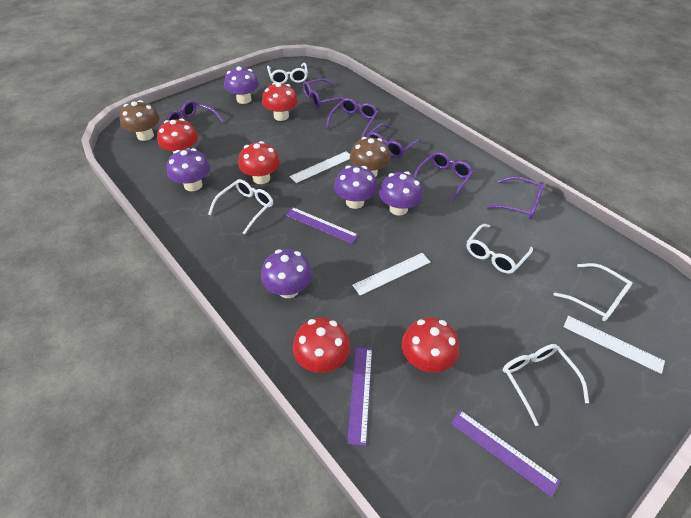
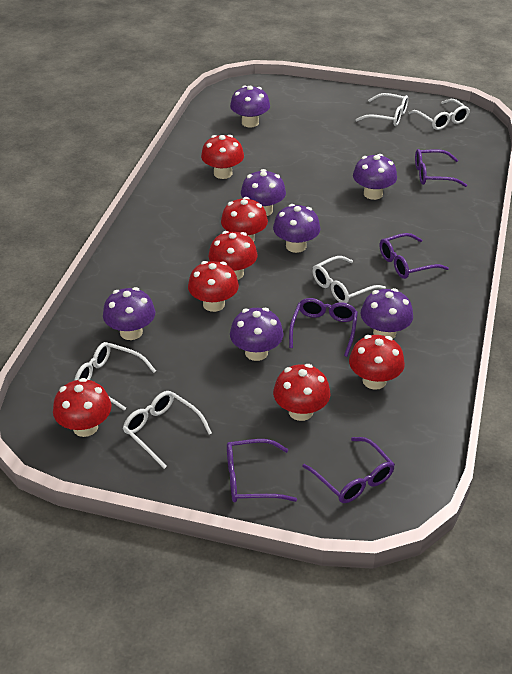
brown mushroom: [119,100,160,141] [350,137,390,177] = 2 -> none = 0
purple glasses: [166,100,224,142] [303,79,344,108] [326,98,378,138] [367,123,422,158] [414,152,473,202] [486,176,545,219] = 6 -> [227,439,297,502] [289,298,358,357] [302,437,395,503] [380,233,449,279] [415,149,467,187] = 5
purple mushroom: [167,148,210,191] [224,66,259,104] [261,249,312,298] [334,165,377,209] [379,171,423,216] = 5 -> [103,287,155,340] [230,85,270,127] [230,308,283,361] [241,169,286,216] [273,204,321,253] [353,154,397,200] [361,288,413,339] = 7
purple ruler: [285,207,358,244] [347,347,372,446] [451,410,560,497] = 3 -> none = 0
red mushroom: [157,118,198,154] [238,141,280,184] [262,82,298,121] [293,318,350,373] [402,318,459,373] = 5 -> [53,378,112,437] [188,261,239,312] [201,135,244,179] [209,231,257,280] [221,197,268,241] [273,364,330,421] [349,335,405,390] = 7
white ruler: [290,151,350,183] [352,253,431,296] [564,316,665,374] = 3 -> none = 0

